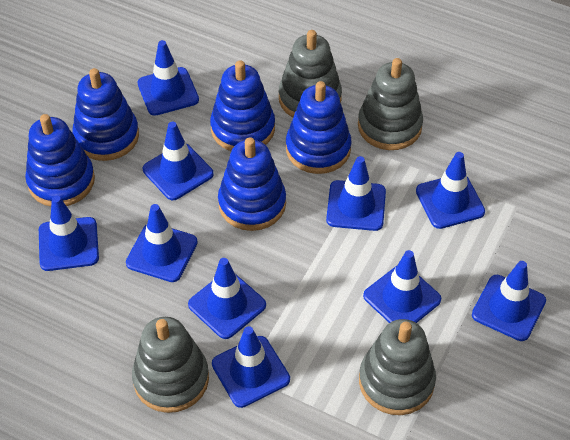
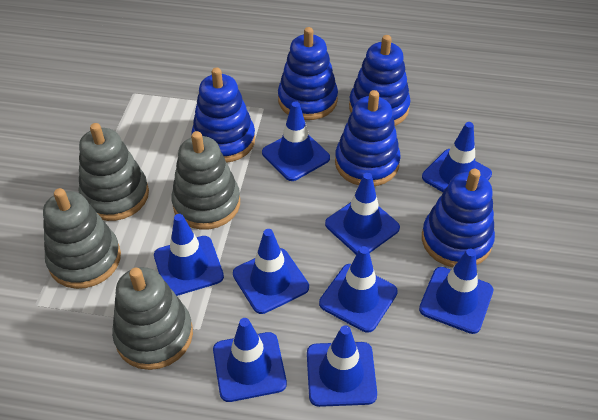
blue traffic cone: [39,195,99,271] [126,204,198,282] [137,40,199,116] [143,122,214,200] [188,258,266,339] [212,326,290,408] [326,156,386,231] [363,250,441,323] [416,152,485,229] [472,261,546,341] = 10 -> [154,214,224,296] [213,318,287,402] [233,229,309,314] [262,101,330,181] [307,325,377,407] [319,246,398,333] [325,173,400,255] [419,249,493,334] [422,122,492,192] = 9

